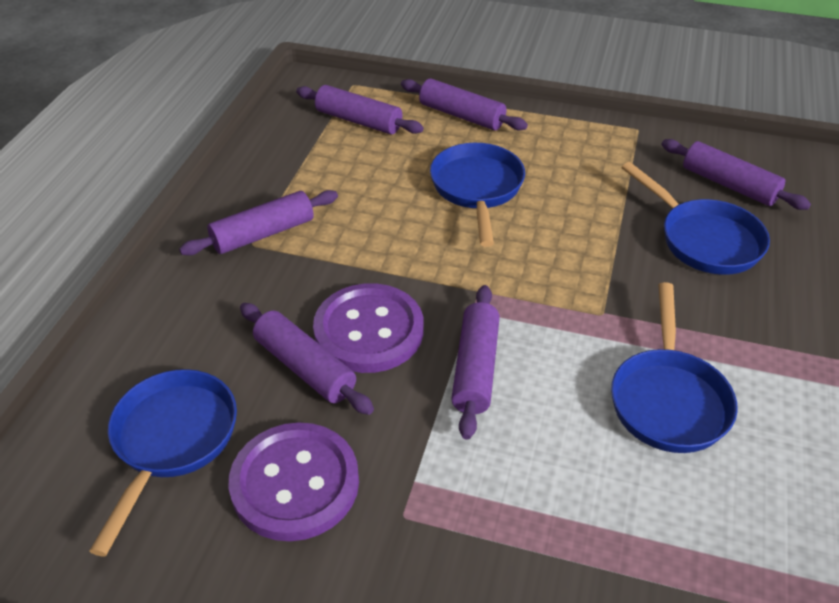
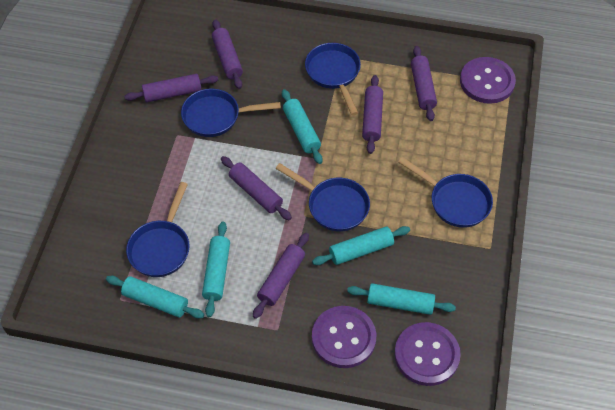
blue pan: [89,369,237,556] [430,143,525,247] [611,282,738,453] [621,162,770,275] = 4 -> [126,182,190,277] [181,89,281,137] [276,163,370,232] [305,43,361,115] [398,157,493,228] = 5
purple button: [229,422,359,541] [313,283,424,373] = 2 -> [312,306,376,368] [394,322,461,386] [460,57,516,104] = 3
turquoise rolling pin: none = 0 -> [106,276,204,318] [202,221,230,317] [282,89,323,164] [312,226,410,265] [347,283,456,315] = 5

